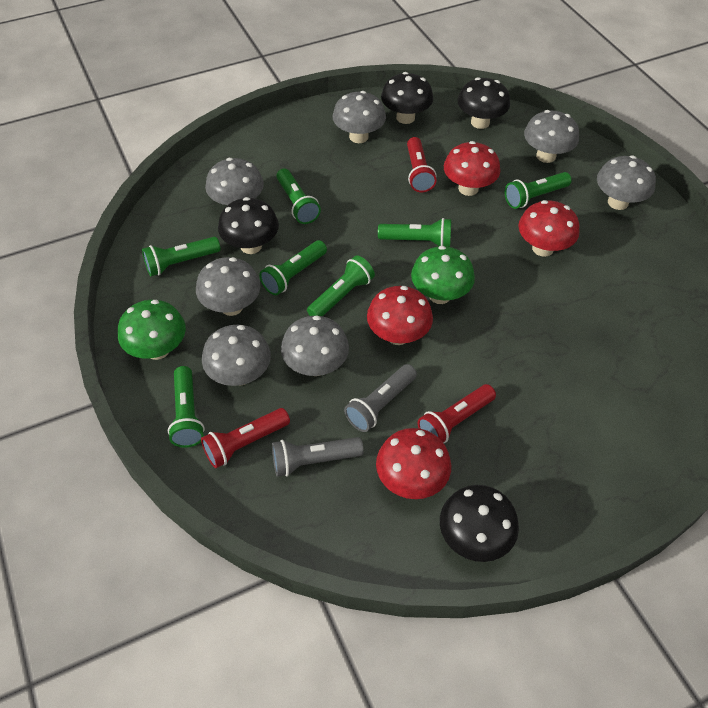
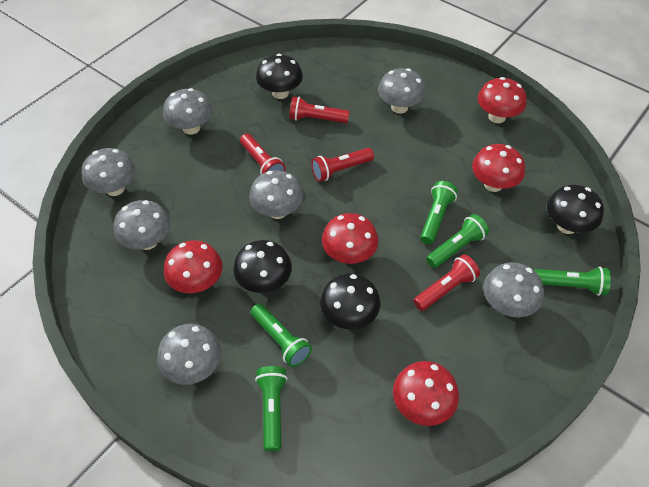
green flashlight: [142,237,221,276] [168,366,205,448] [259,240,327,295] [276,168,321,224] [307,255,375,316] [378,218,451,247] [505,172,572,209] = 7 -> [251,303,312,367] [255,366,288,452] [420,181,458,244] [426,214,489,268] [534,267,611,296] = 5
green mushroom: [118,300,186,360] [411,246,475,304] = 2 -> none = 0
grey flashlight: [272,437,364,477] [344,364,417,432] = 2 -> none = 0
red flashlight: [201,408,290,468] [407,137,436,193] [418,384,496,443] = 3 -> [240,133,285,174] [289,96,349,123] [311,148,374,182] [413,255,480,311] = 4
red mushroom: [367,286,433,345] [376,428,451,499] [444,141,500,196] [518,200,579,257] = 4 -> [164,240,223,293] [322,213,379,264] [393,361,459,426] [472,144,525,192] [478,77,526,123] = 5

